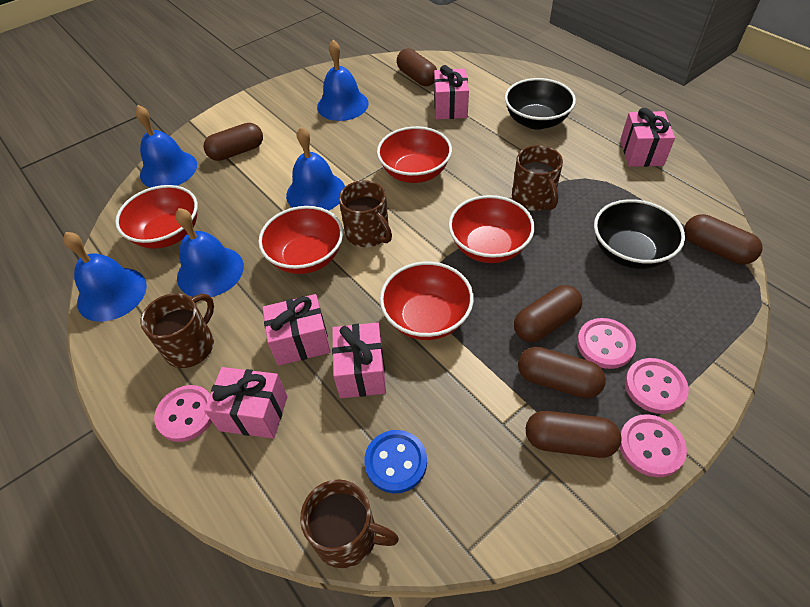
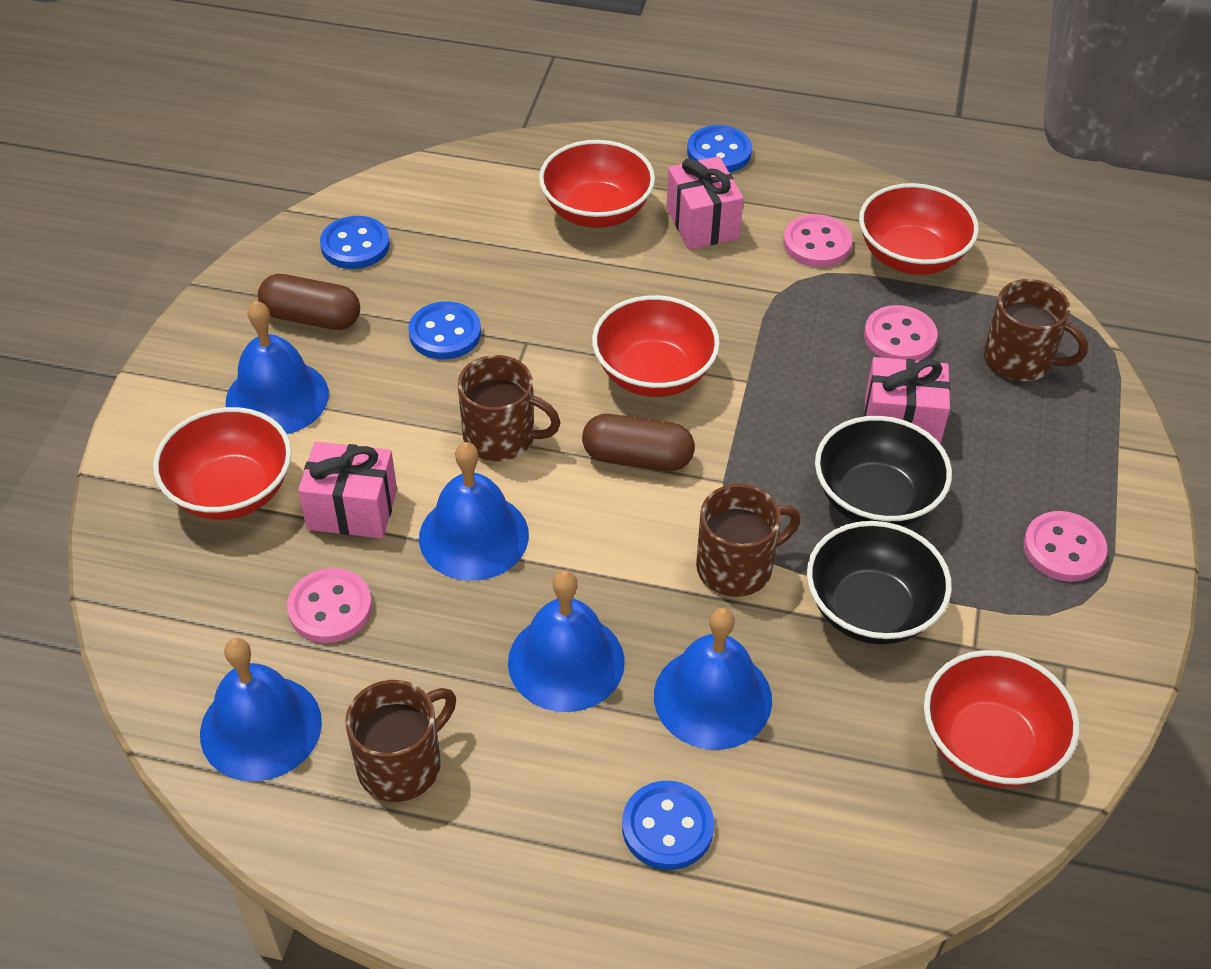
blue button: [364,430,427,493] = 1 -> [320,216,390,269] [408,301,481,360] [622,781,714,870] [687,125,752,172] = 4
brown capsule: [204,123,263,161] [397,48,437,86] [514,285,582,342] [518,347,606,398] [526,411,621,458] [684,214,763,264] = 6 -> [258,274,360,330] [582,414,695,471] = 2
pink gift: [204,367,288,439] [262,294,331,366] [332,322,386,398] [434,65,469,119] [620,108,675,167] = 5 -> [298,441,397,538] [666,156,744,250] [864,357,950,444] = 3

